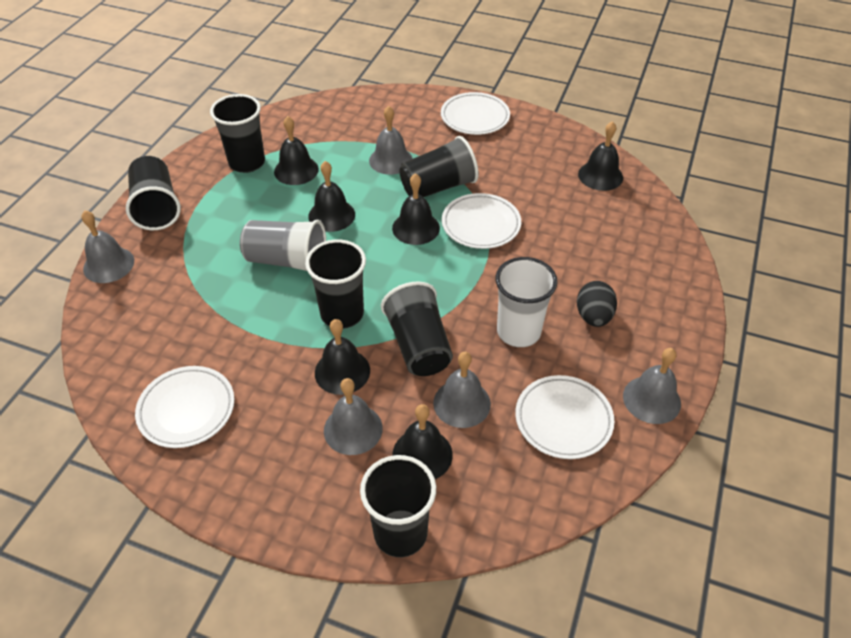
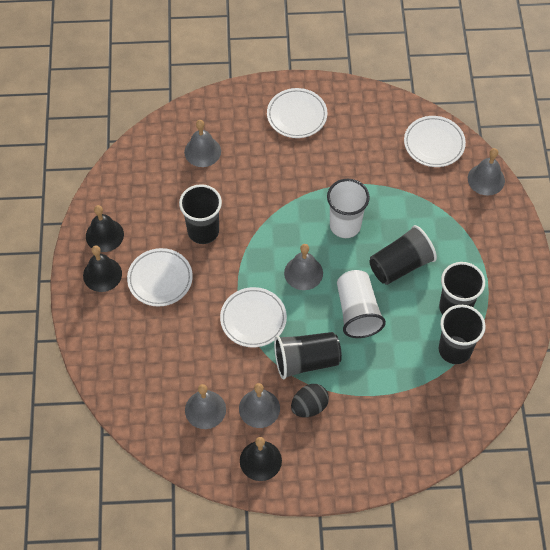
black bell: [274,116,319,185] [308,161,355,232] [315,319,370,395] [392,173,440,245] [392,404,453,479] [578,121,623,191] = 6 -> [83,246,122,292] [86,205,124,252] [240,437,282,481] = 3
black cup: [126,156,181,230] [210,94,265,173] [305,239,366,329] [360,455,436,557] [381,281,453,376] [399,136,479,197] = 6 -> [179,184,222,244] [274,332,342,379] [369,225,437,285] [439,262,485,315] [439,305,486,364] = 5
grey cup: [240,220,326,271] = 1 -> none = 0
white cup: [495,257,558,347] = 1 -> [327,179,370,238] [337,270,386,338] = 2

